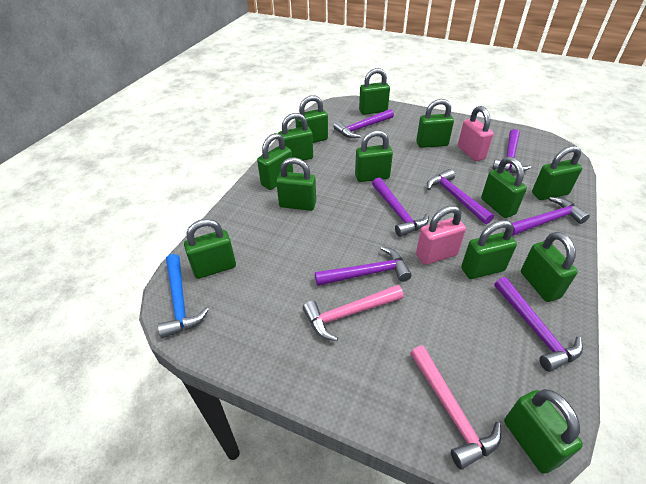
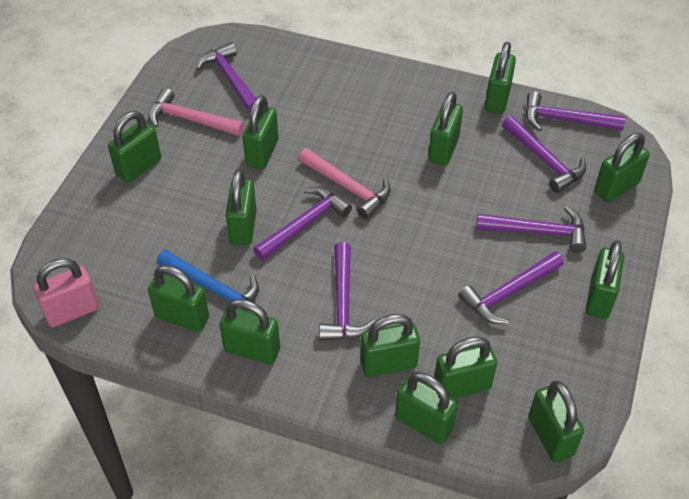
pink padlock: [416,206,466,265] [458,106,494,161] = 2 -> [33,258,99,327] = 1

